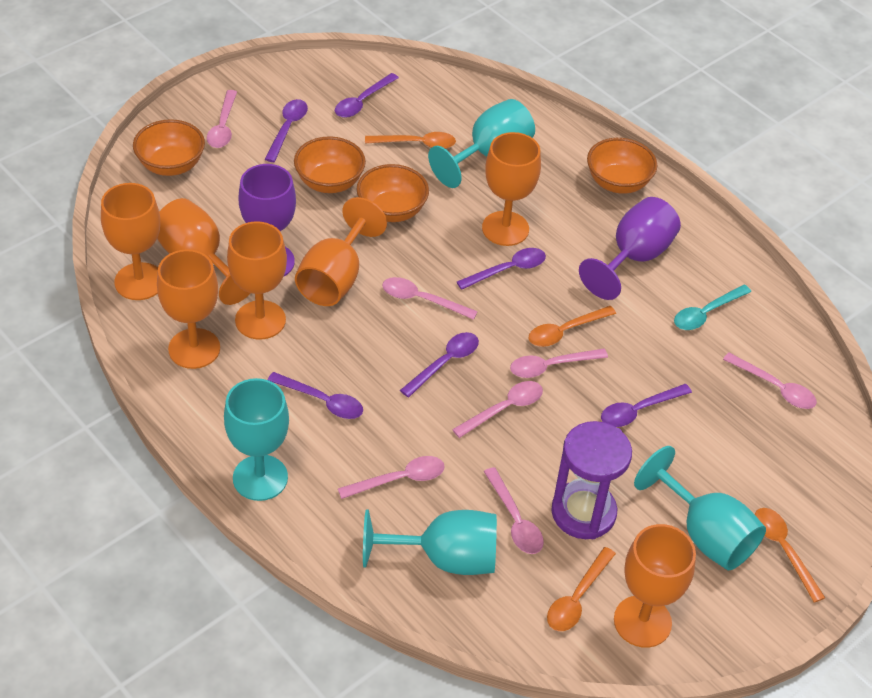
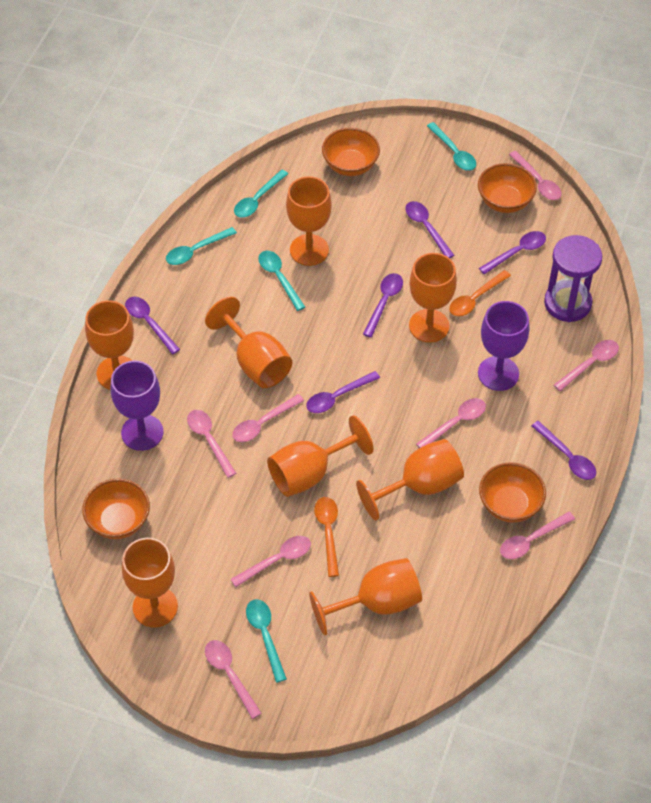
orange goblet: [101,183,160,300] [157,198,251,305] [157,249,220,369] [227,221,287,340] [295,197,387,306] [482,132,541,246] [614,524,696,648] = 7 -> [85,300,134,390] [122,538,178,628] [205,297,292,388] [267,415,373,497] [286,176,332,266] [309,558,422,636] [356,439,464,520] [409,253,457,343] = 8
orange spoon: [365,132,456,149] [529,306,616,347] [547,547,616,631] [755,508,825,603] = 4 -> [314,497,339,577] [449,270,511,316] = 2
pink spoon: [207,90,237,148] [338,456,445,499] [382,277,478,320] [452,381,543,438] [484,467,544,554] [510,348,608,378] [723,353,817,409] = 7 -> [187,410,236,478] [205,640,262,719] [231,536,311,587] [232,394,304,442] [416,398,486,448] [500,512,575,559] [509,151,562,200] [554,340,619,391] = 8
turquoise goblet: [224,378,289,501] [363,509,497,575] [428,99,535,188] [634,446,766,571] = 4 -> none = 0
turquoise spoon: [674,285,751,330] = 1 -> [166,227,237,265] [234,170,288,218] [246,599,287,683] [258,250,305,311] [427,122,476,171] = 5

